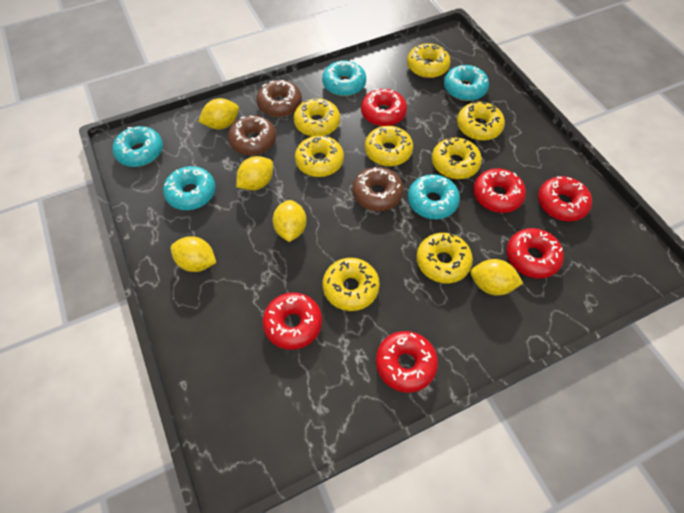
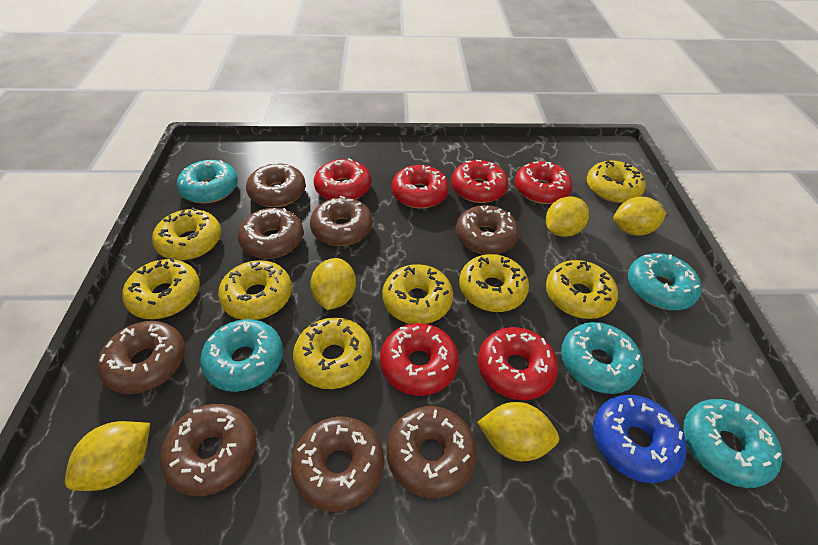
blue donut: none = 0 -> [593,395,686,483] = 1
brown donut: [228,115,276,155] [256,80,302,117] [352,167,404,211] = 3 -> [97,321,185,394] [160,404,256,496] [237,208,304,259] [246,163,306,207] [291,416,384,512] [310,196,373,246] [387,406,477,498] [456,205,519,255] = 8

